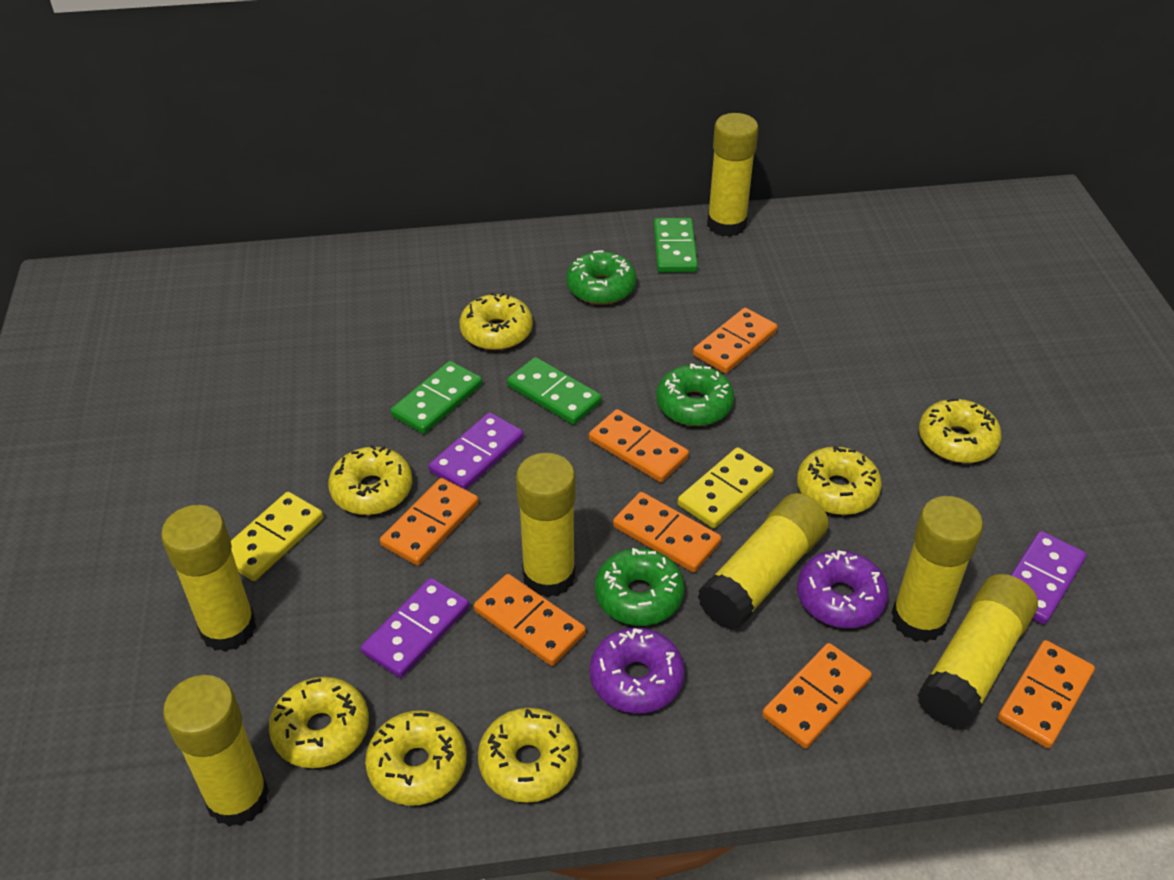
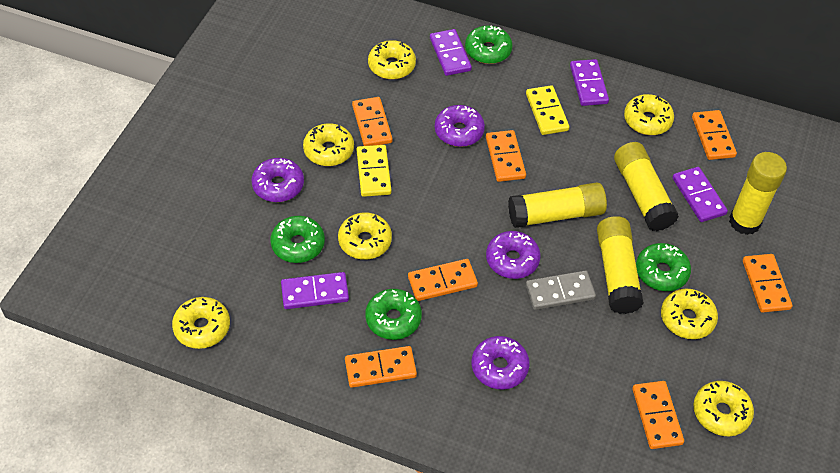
green domino: [391,361,482,434] [507,357,602,425] [654,218,698,273] = 3 -> none = 0
green donut: [566,250,637,305] [595,548,685,626] [656,363,734,426] = 3 -> [270,216,325,263] [365,289,422,340] [465,26,513,64] [636,243,691,291] = 4
grey domino: none = 0 -> [526,271,596,310] = 1
purple domino: [361,578,470,678] [429,412,524,490] [1011,531,1086,625] = 3 -> [281,272,349,309] [430,29,472,76] [570,59,609,106] [673,167,728,222] = 4
purple donut: [590,627,685,714] [797,550,889,628] = 2 -> [252,158,304,202] [435,105,485,147] [472,336,530,390] [486,231,541,279] = 4
yellow glue stick: [161,505,256,652] [163,675,269,827] [516,453,576,597] [697,493,829,630] [707,113,759,237] [891,496,983,642] [918,574,1038,729] = 7 -> [508,182,607,228] [597,216,644,314] [614,142,679,231] [729,152,787,235] = 4

